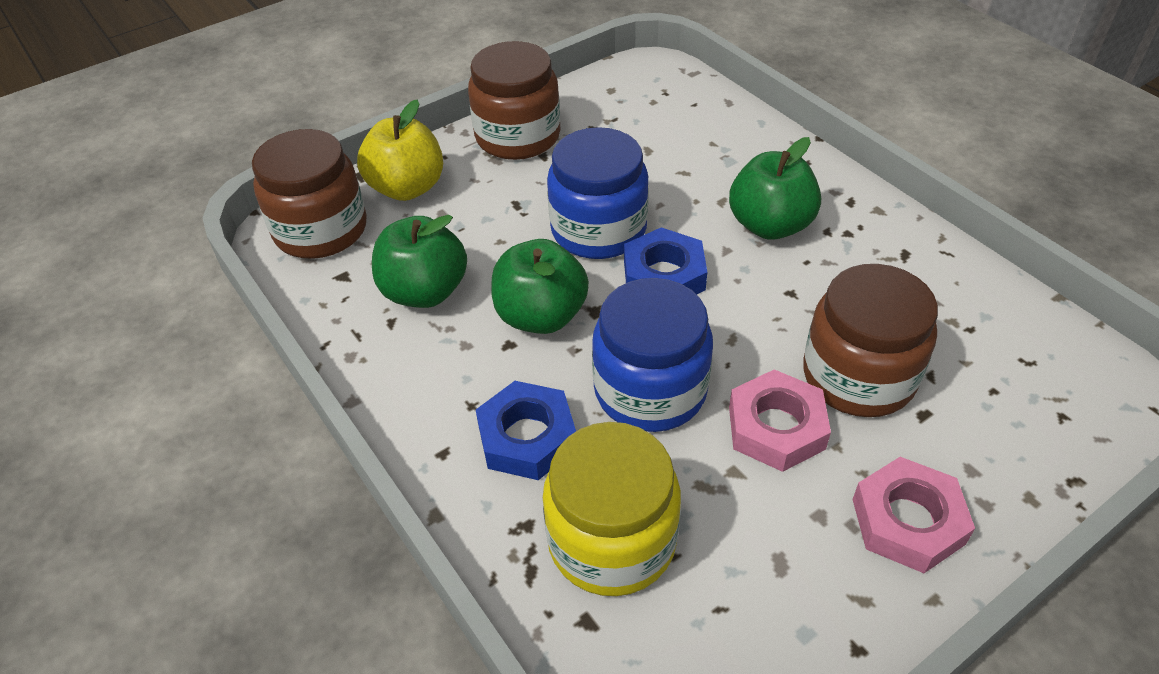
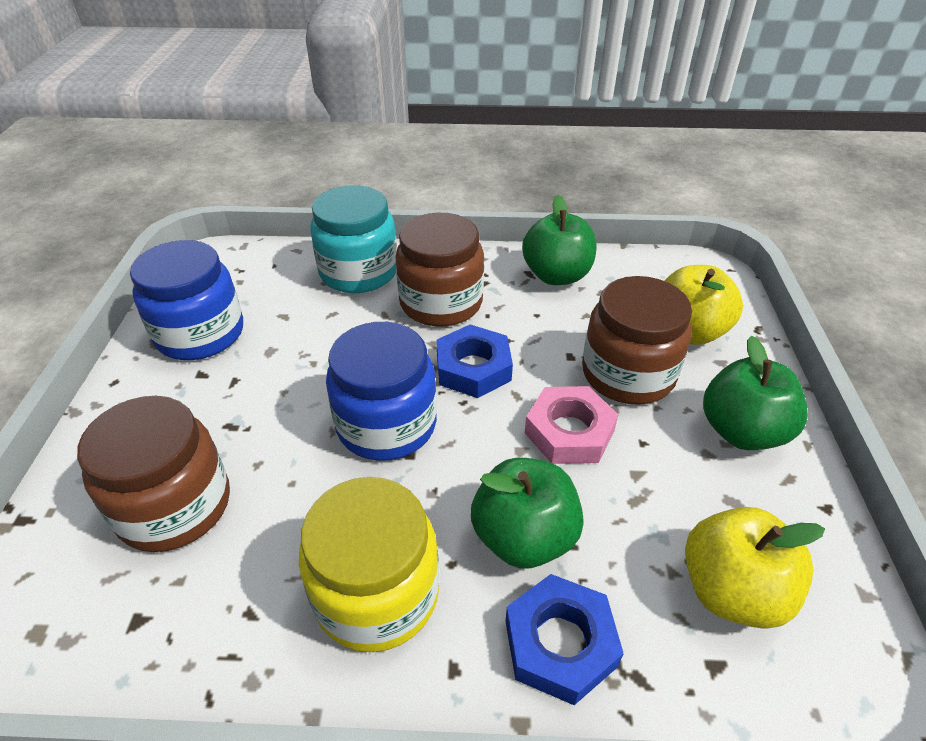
pink nut: [729,369,831,472] [852,457,975,573] = 2 -> [525,386,619,464] = 1
turquoise jar: none = 0 -> [310,186,397,293] = 1
yellow apple: [357,100,443,201] = 1 -> [665,265,743,345] [685,507,825,629] = 2

